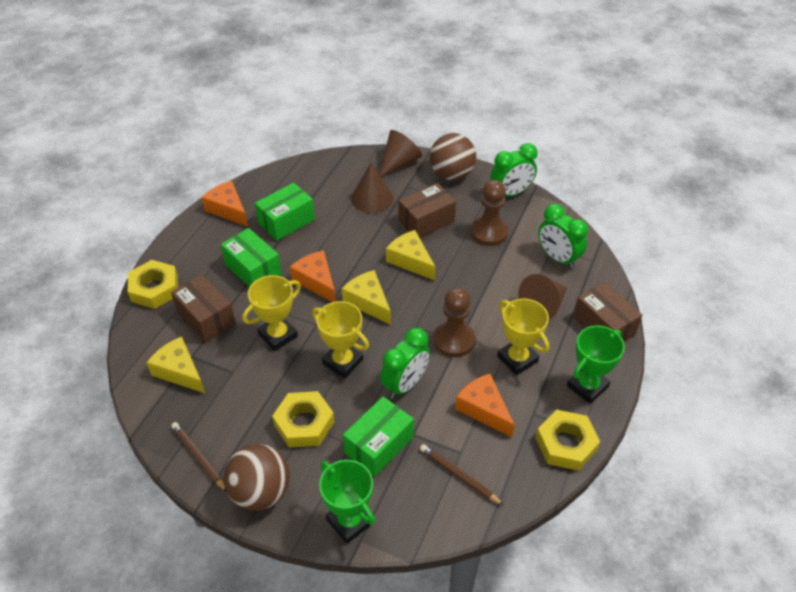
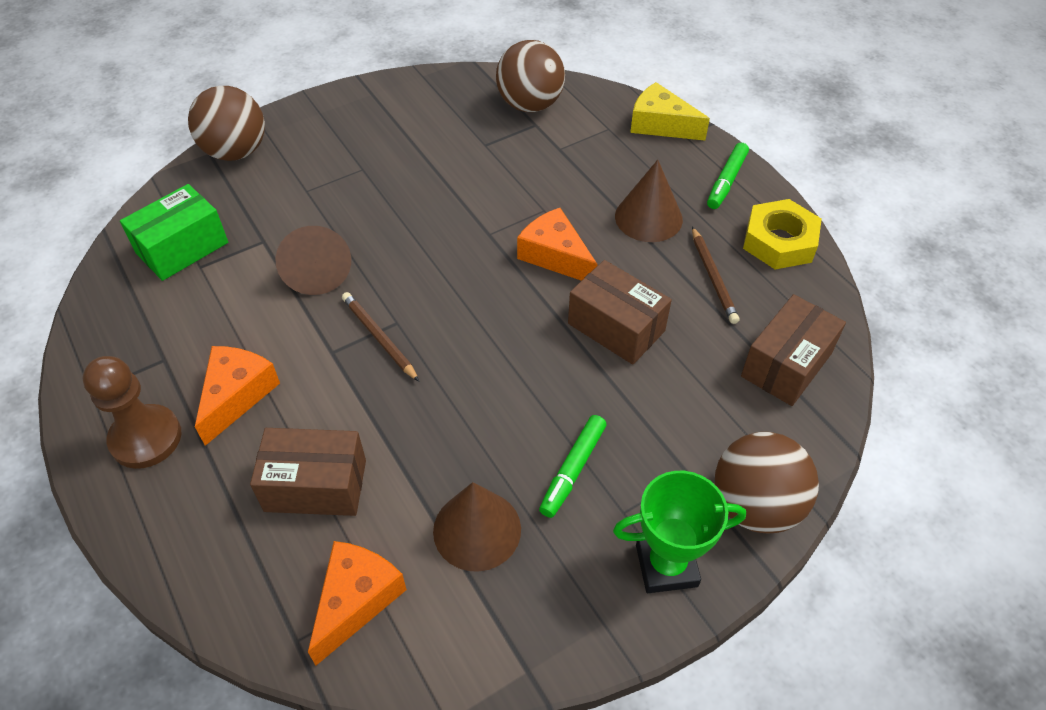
brown ball: [224,444,290,510] [430,133,476,180] = 2 -> [188,86,265,161] [496,40,565,112] [715,432,819,533] = 3
brown pawn: [433,287,475,357] [471,180,508,246] = 2 -> [83,356,181,469] = 1
green box: [221,228,282,287] [255,182,315,241] [343,396,414,477] = 3 -> [120,184,228,281] = 1
green clock: [380,328,430,399] [490,143,538,197] [538,204,588,269] = 3 -> none = 0
green marker: none = 0 -> [539,415,607,518] [707,143,749,209] = 2
green trophy: [319,460,375,544] [567,326,625,404] = 2 -> [613,471,746,593] = 1
yellow cheese: [146,336,205,393] [342,270,391,325] [386,230,436,280] = 3 -> [630,82,710,141] = 1
yellow nut: [128,260,178,309] [272,391,335,448] [536,410,600,471] = 3 -> [743,199,822,269] = 1
yellow trophy: [242,275,301,351] [312,301,369,378] [497,298,549,375] = 3 -> none = 0

